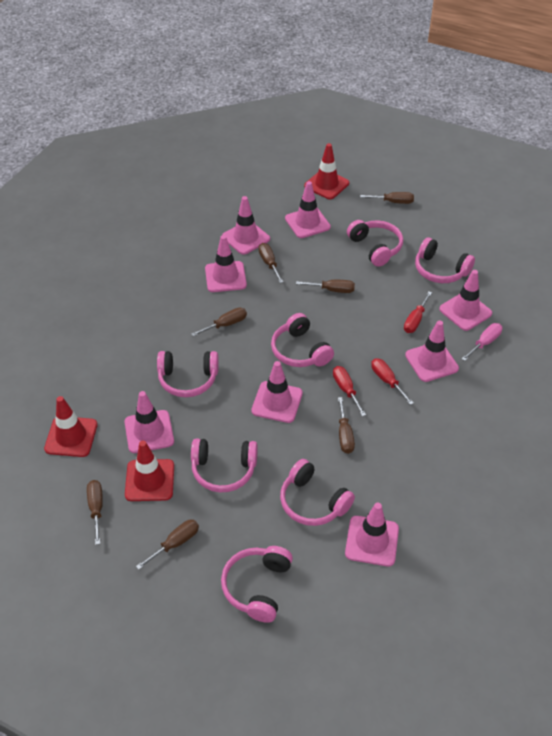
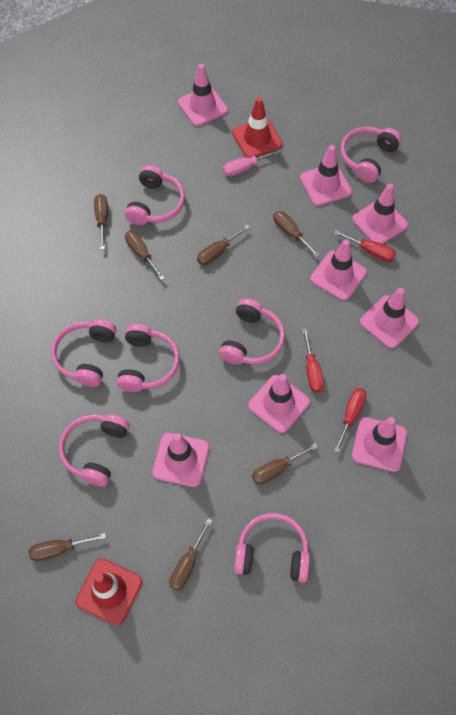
red traffic cone: [44,396,98,457] [125,441,174,501] [304,143,349,199] = 3 -> [76,558,142,626] [232,97,283,158] = 2

